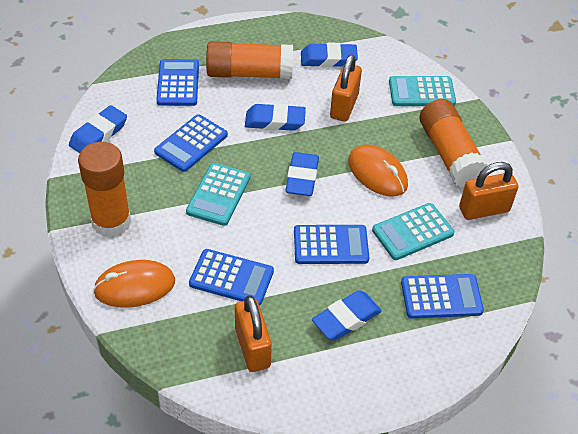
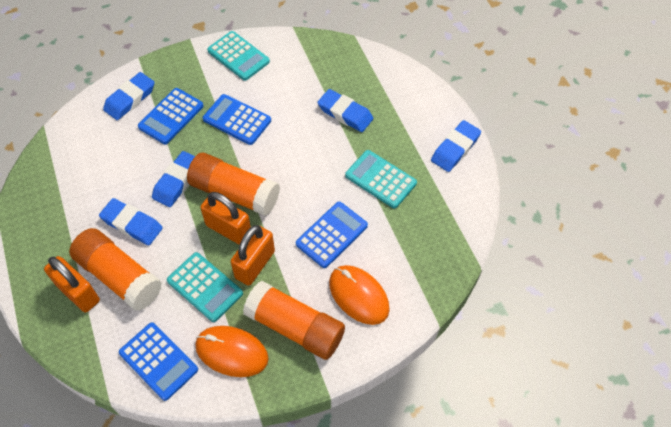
blue calculator: [154,114,228,172] [156,59,199,106] [189,249,274,305] [294,225,369,264] [401,274,484,318] = 5 -> [119,323,198,401] [138,88,204,144] [203,94,271,145] [296,202,368,268] = 4

